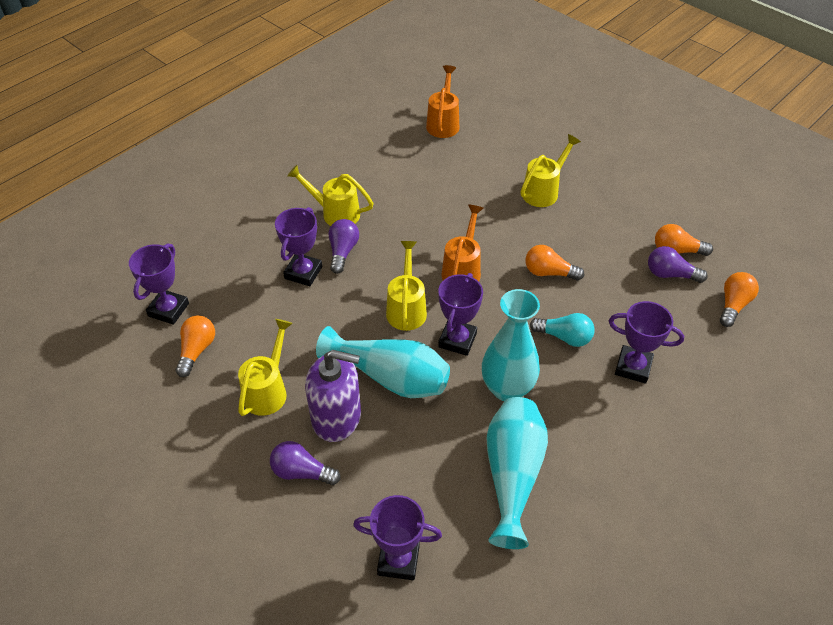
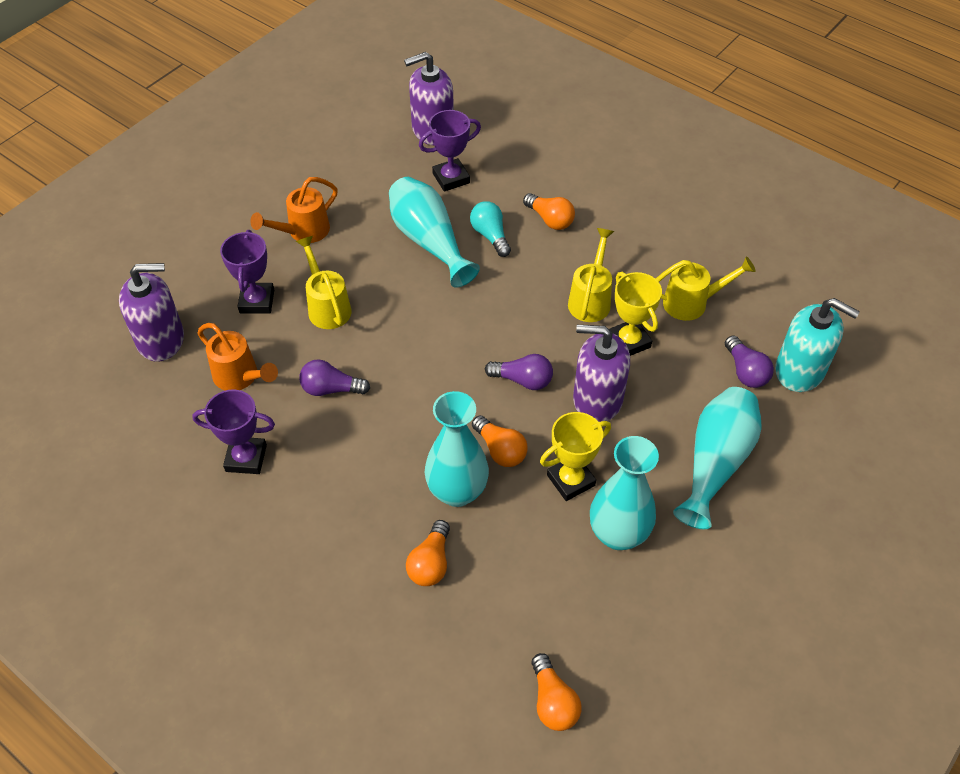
purple soap dispenser: [305,350,361,442] = 1 -> [119,263,184,362] [404,52,454,145] [573,325,630,422] = 3
purple trophy: [129,243,189,325] [275,207,322,286] [353,495,442,580] [438,273,483,356] [609,301,684,384] = 5 -> [192,390,275,474] [220,230,274,313] [419,110,481,191] = 3
turquoise soap dispenser: none = 0 -> [775,298,860,392] = 1
turquoise vase: [316,326,450,398] [482,289,540,401] [486,397,548,549] = 3 -> [389,177,480,288] [425,391,489,507] [590,436,659,550] [673,387,762,529] = 4
yellow trophy: none = 0 -> [540,412,611,501] [609,272,662,356] = 2
yellow watering can: [238,319,293,416] [287,165,374,226] [386,241,427,331] [520,134,581,207] = 4 -> [296,236,351,329] [568,228,614,322] [656,256,756,321] = 3

